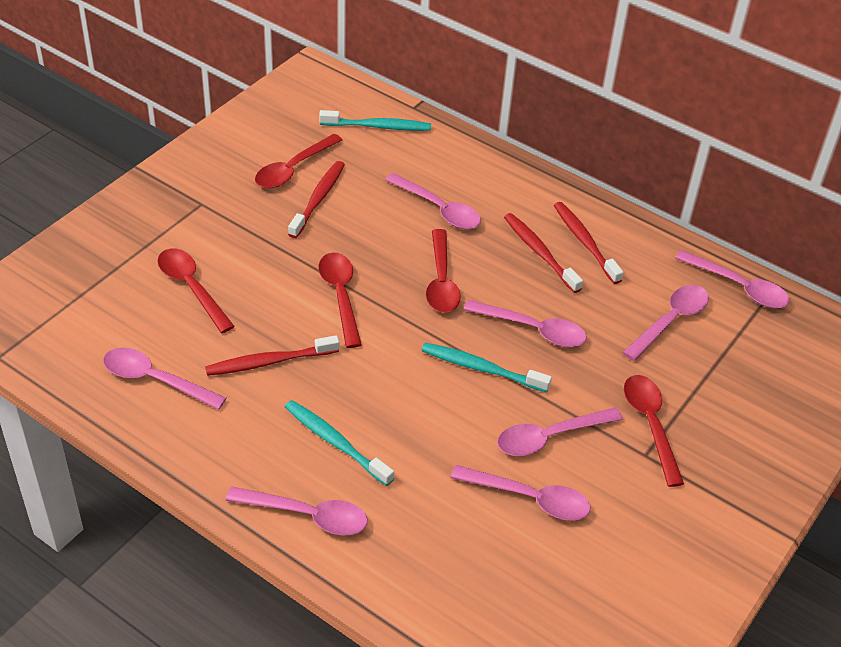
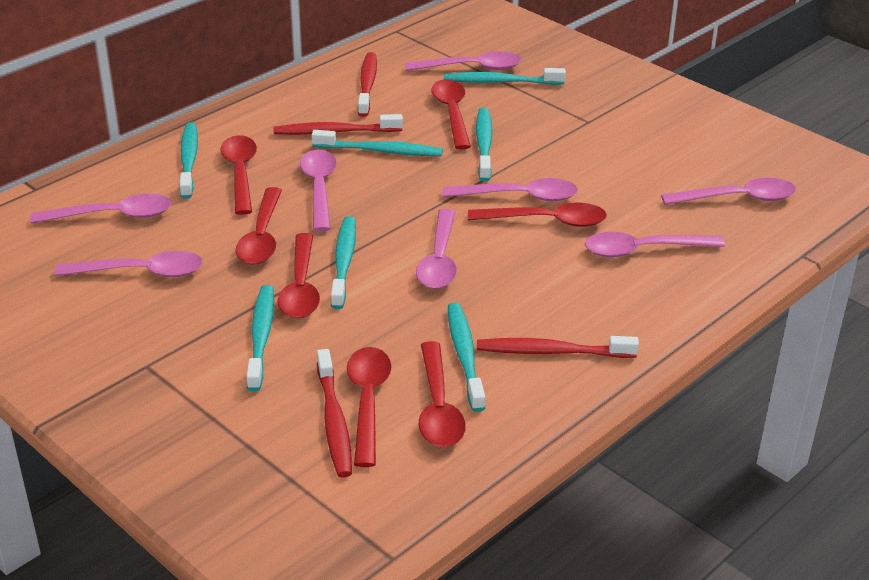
red spoon: [158,248,235,333] [255,134,342,189] [318,253,362,348] [426,229,461,313] [624,375,684,487] = 5 -> [220,135,257,215] [236,187,282,265] [278,233,320,318] [347,347,391,467] [419,341,466,447] [431,79,471,150] [468,203,607,227] = 7
turquoise toothbrush: [285,400,394,486] [319,110,431,131] [422,343,552,392] = 3 -> [180,123,198,199] [246,285,274,391] [311,130,443,156] [331,216,356,309] [444,68,566,85] [448,303,485,412] [476,108,492,181] = 7

